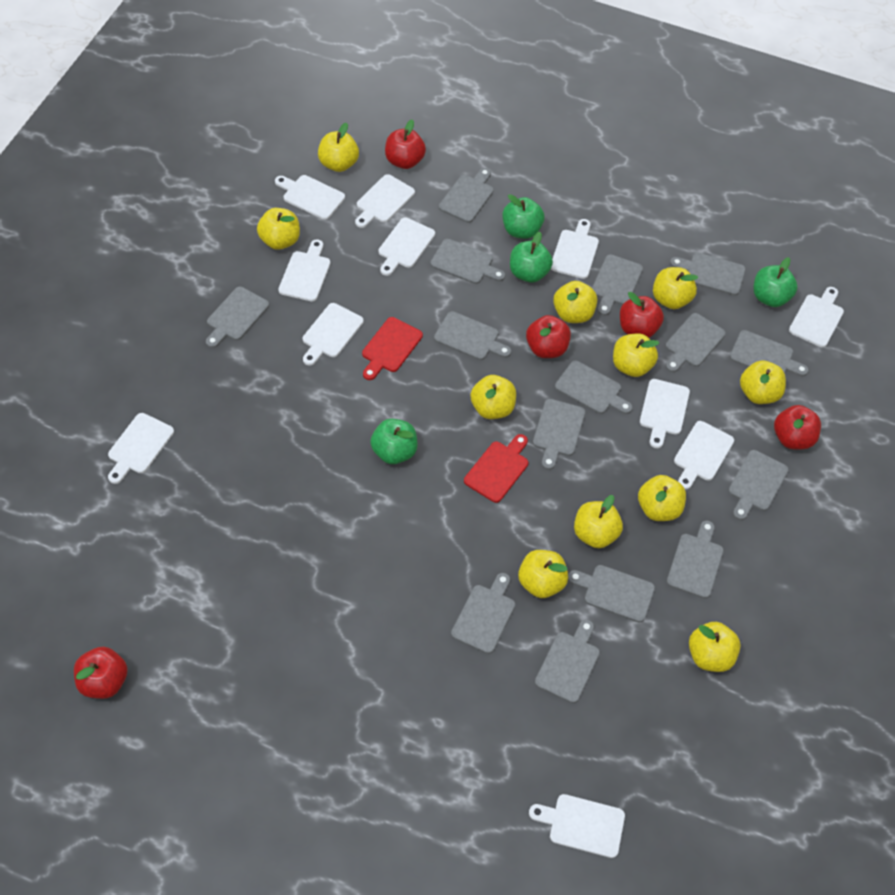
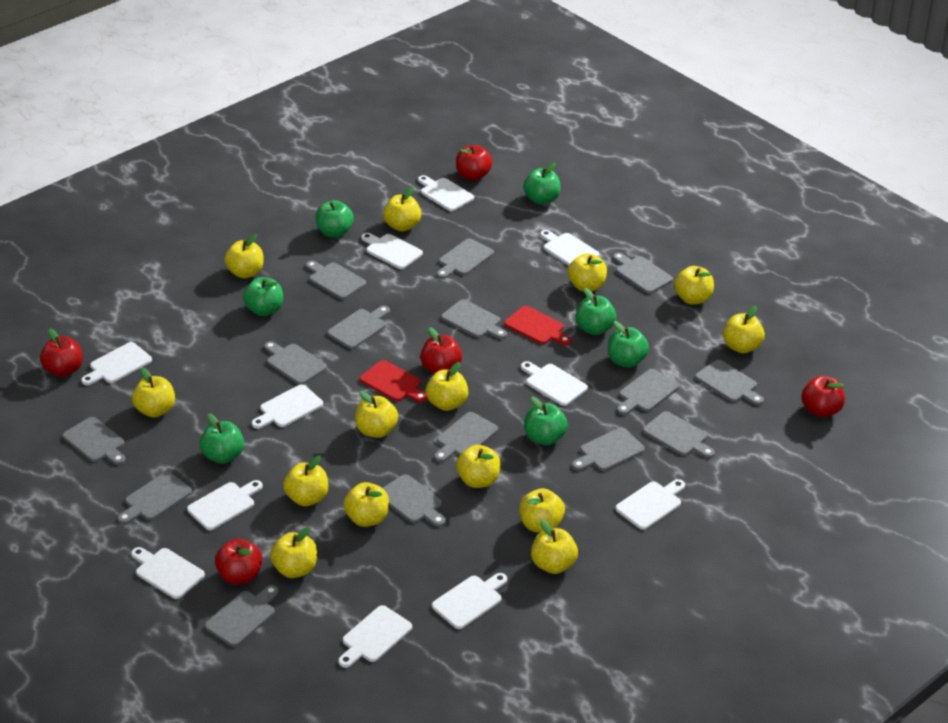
green apple: [370,419,418,464] [502,194,545,239] [510,232,553,283] [754,257,798,307] = 4 -> [200,413,244,464] [243,277,283,316] [315,200,353,237] [523,162,561,205] [524,397,568,445] [576,288,616,335] [608,321,649,367] = 7
yellow apple: [257,208,300,250] [318,123,359,172] [470,375,516,419] [518,550,568,598] [553,281,597,323] [574,495,623,548] [613,333,659,377] [638,475,686,521] [653,267,698,309] [689,622,741,672] [740,360,786,404] = 11 -> [132,368,175,418] [224,234,264,278] [270,527,317,578] [283,456,328,506] [344,482,389,527] [355,391,398,438] [383,187,421,231] [426,362,468,411] [456,445,501,488] [519,488,565,533] [531,520,578,574] [568,253,607,292] [674,266,714,305] [723,306,765,353] = 14

